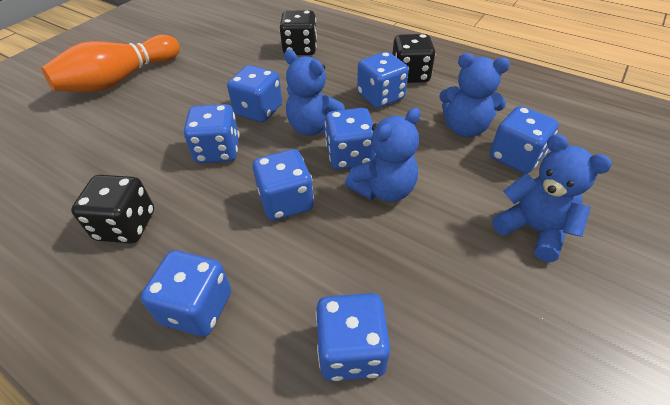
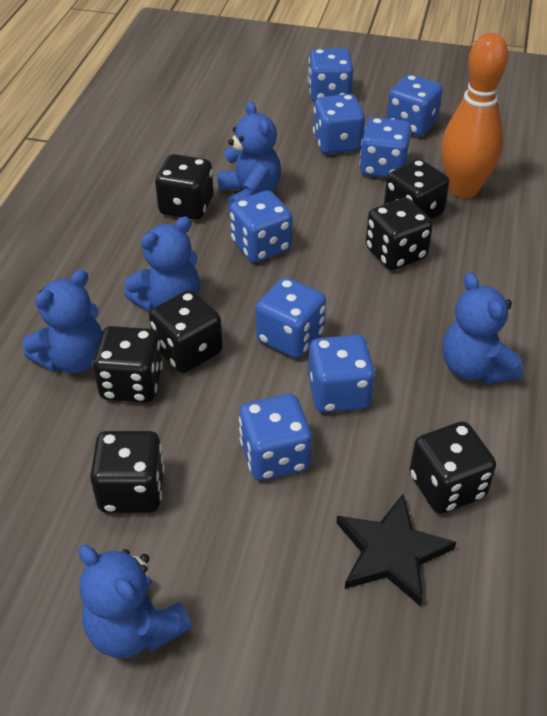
black dice: [71,175,154,243] [279,10,317,55] [393,34,435,83] = 3 -> [90,431,165,513] [93,326,163,403] [149,290,223,373] [155,154,213,220] [366,198,433,270] [384,159,449,220] [409,421,496,514] = 7
black star: none = 0 -> [336,494,456,607] = 1
blue teddy bear: [284,50,345,136] [345,108,421,202] [439,53,510,137] [492,134,612,262] = 4 -> [23,270,102,373] [79,545,192,658] [125,216,200,312] [217,101,281,207] [442,273,523,384] = 5

